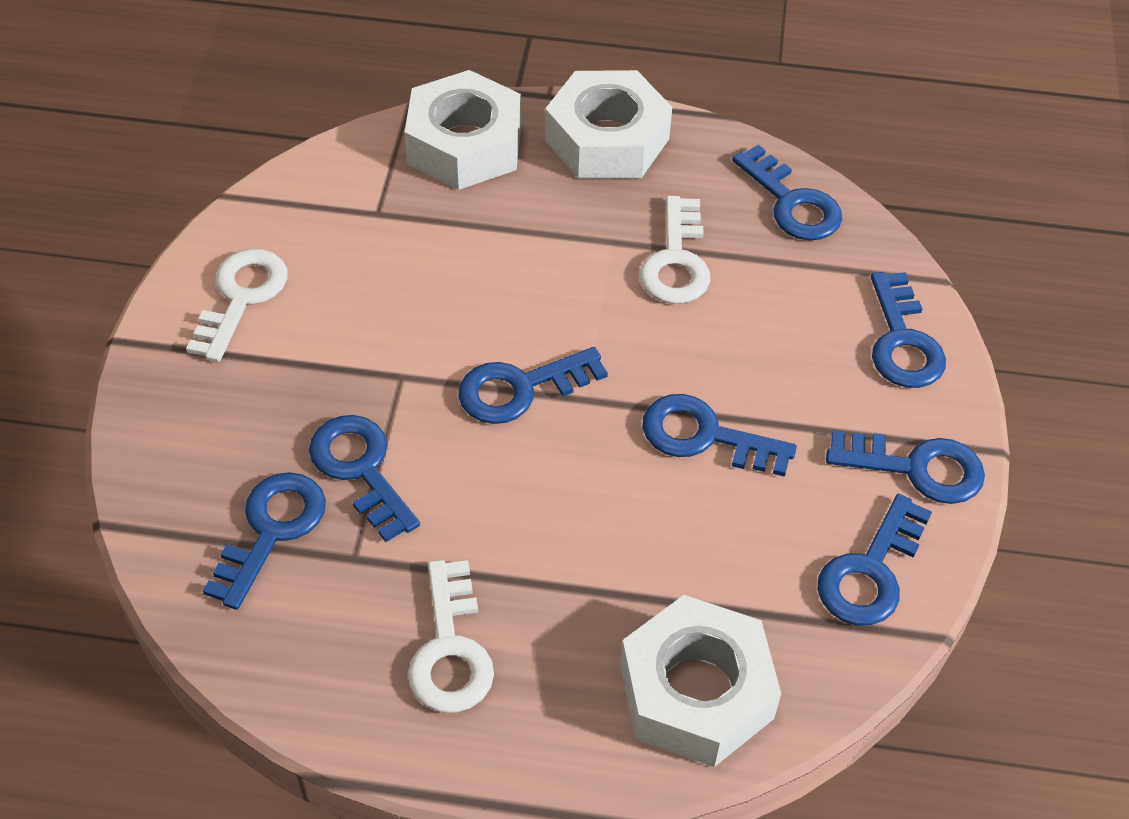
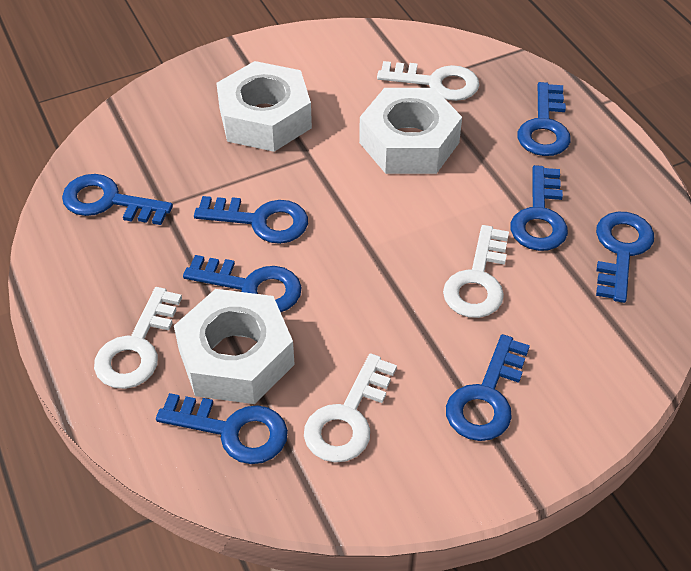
white key: [186,249,288,362] [408,560,494,713] [640,196,710,304] = 3 -> [94,287,182,389] [304,353,397,463] [377,61,479,101] [443,225,509,318] = 4

